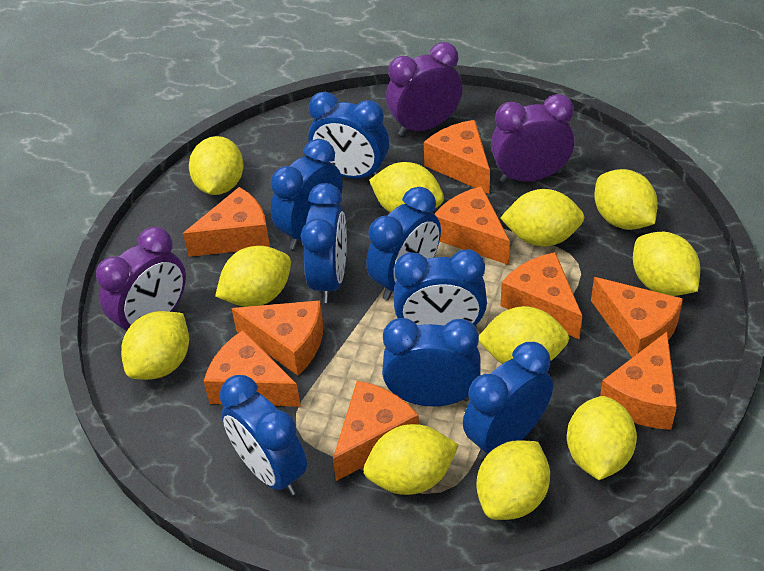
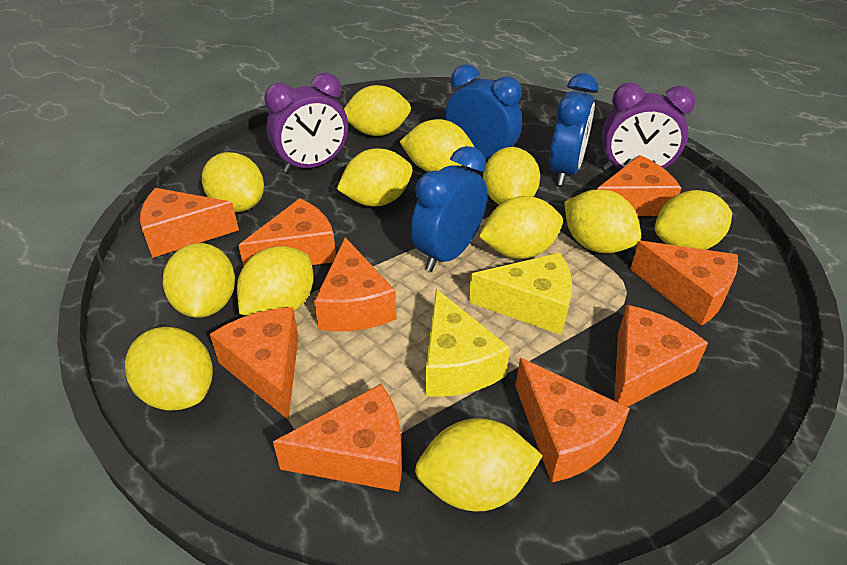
blue clock: [219,375,307,496] [271,139,343,249] [301,183,347,303] [308,92,389,179] [366,187,441,300] [382,318,480,406] [394,249,487,328] [463,342,553,460] = 8 -> [411,146,487,271] [445,64,522,160] [549,73,598,186] = 3
purple clock: [96,227,186,332] [386,42,463,136] [491,94,575,183] = 3 -> [264,73,348,173] [602,83,695,171] = 2
yellow cheese: none = 0 -> [426,289,510,397] [469,253,572,335] = 2
yellow lemon: [121,311,189,380] [189,136,244,195] [215,246,291,307] [364,424,459,495] [369,162,444,212] [477,440,550,520] [479,306,569,364] [500,189,585,247] [567,396,637,480] [594,169,658,230] [633,232,700,296] = 11 -> [125,327,213,411] [163,243,235,318] [202,152,264,212] [237,246,313,316] [337,148,413,207] [344,85,411,136] [400,119,475,172] [415,418,543,512] [479,196,563,259] [483,147,540,205] [564,189,641,253] [655,190,732,250] = 12

